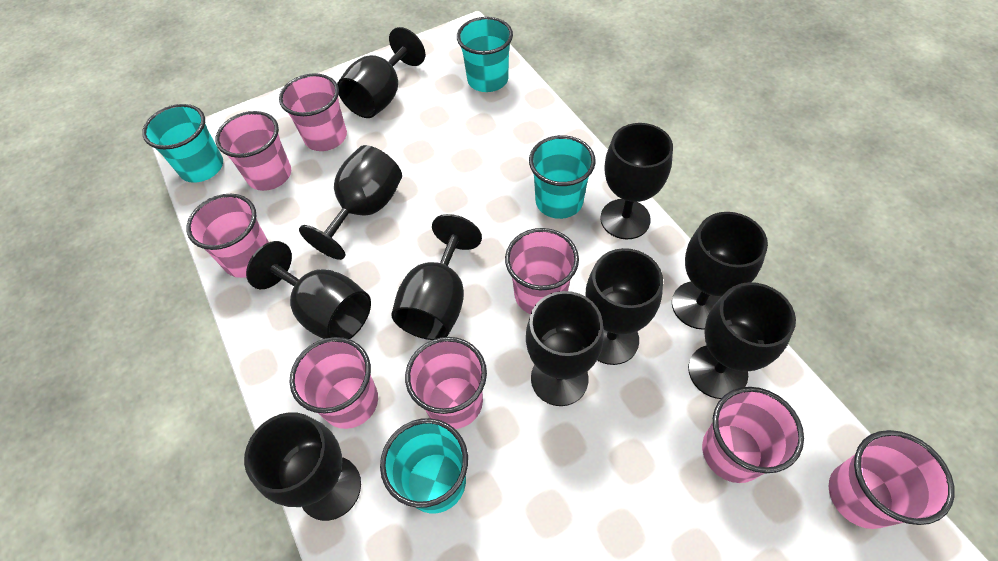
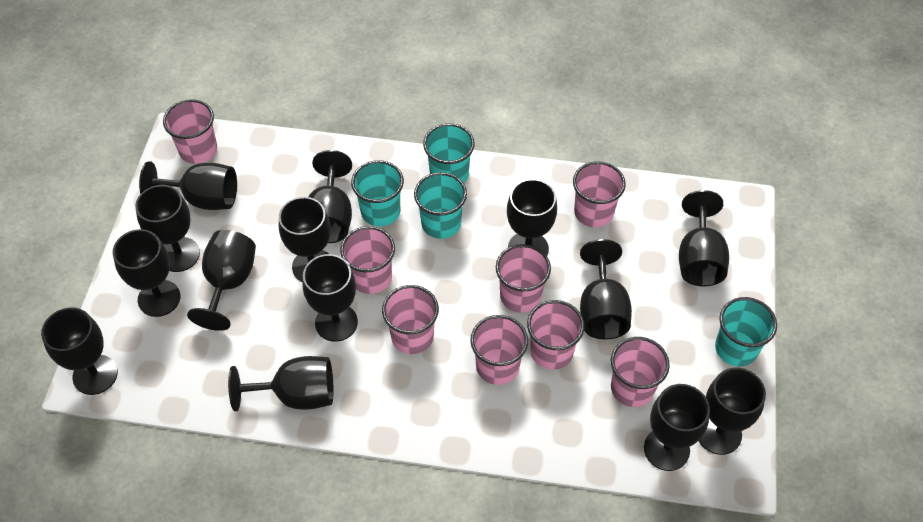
black goblet: [244,412,361,521] [246,241,371,339] [299,145,402,260] [337,27,425,118] [391,214,482,340] [526,291,604,406] [586,248,663,365] [600,123,673,239] [672,212,768,330] [688,282,796,399] = 10 -> [41,307,118,395] [113,229,181,317] [135,185,200,272] [139,161,237,210] [187,230,256,331] [228,356,334,411] [279,197,330,282] [302,254,358,342] [308,150,352,243] [507,179,557,256] [580,239,632,339] [644,384,710,471] [679,190,729,286] [699,368,766,455] = 14

